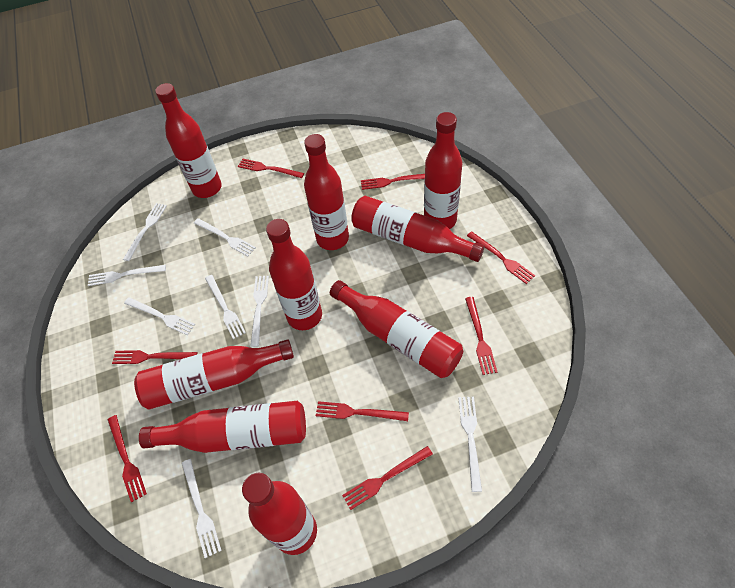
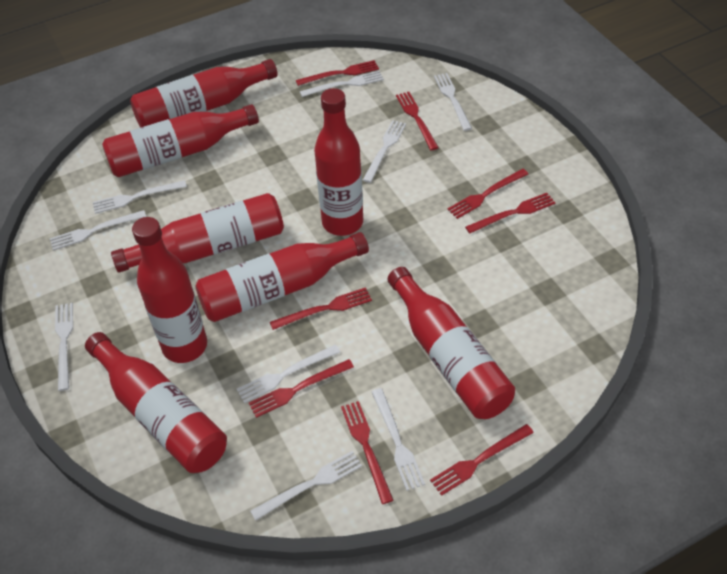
red bottle: [134,339,294,410] [139,401,306,453] [155,83,222,198] [242,473,317,555] [266,219,322,330] [304,134,349,250] [330,280,463,378] [351,196,484,262] [424,112,462,229] = 9 -> [85,332,227,473] [102,104,259,177] [111,193,284,273] [130,59,278,128] [132,217,207,363] [195,232,369,322] [314,88,363,236] [387,267,515,419] = 8
white fork: [88,265,166,286] [123,203,167,261] [124,297,195,335] [182,459,222,558] [194,218,256,256] [205,275,246,339] [250,276,269,347] [458,397,482,492] = 8 -> [50,210,146,251] [55,303,73,391] [93,180,187,214] [237,345,340,403] [250,451,362,521] [300,71,384,97] [363,120,406,183] [372,388,425,491] [434,73,472,131] = 9

